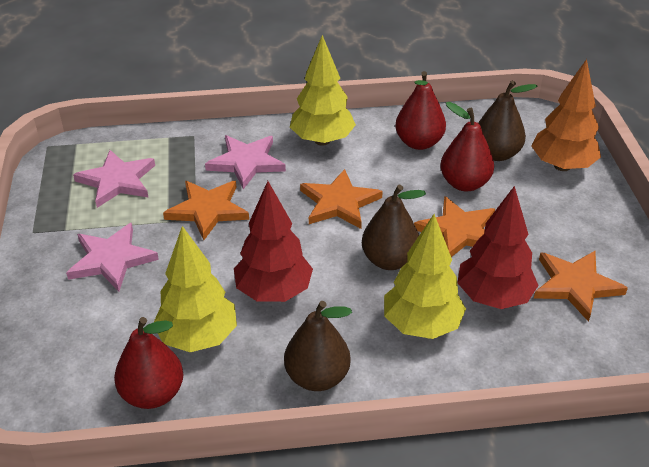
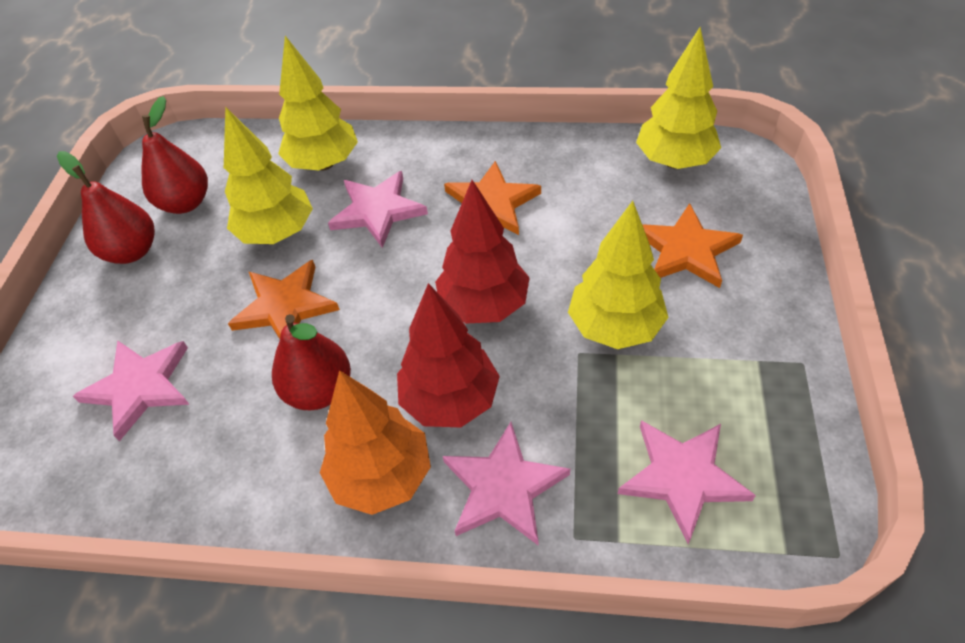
brown pear: [284,301,352,391] [362,185,426,270] [478,81,537,161] = 3 -> none = 0
orange star: [163,181,249,240] [300,169,383,229] [414,196,495,257] [534,251,628,322] = 4 -> [228,260,340,339] [444,161,541,235] [642,203,743,288] = 3
pink star: [66,223,159,292] [73,150,155,208] [205,135,286,189] = 3 -> [73,340,190,441] [328,171,428,248] [443,422,570,545] [618,420,756,544] = 4
yellow tree: [154,226,237,352] [290,35,356,146] [384,214,466,339] = 3 -> [224,106,313,244] [278,36,358,170] [568,201,669,349] [636,27,721,169] = 4

